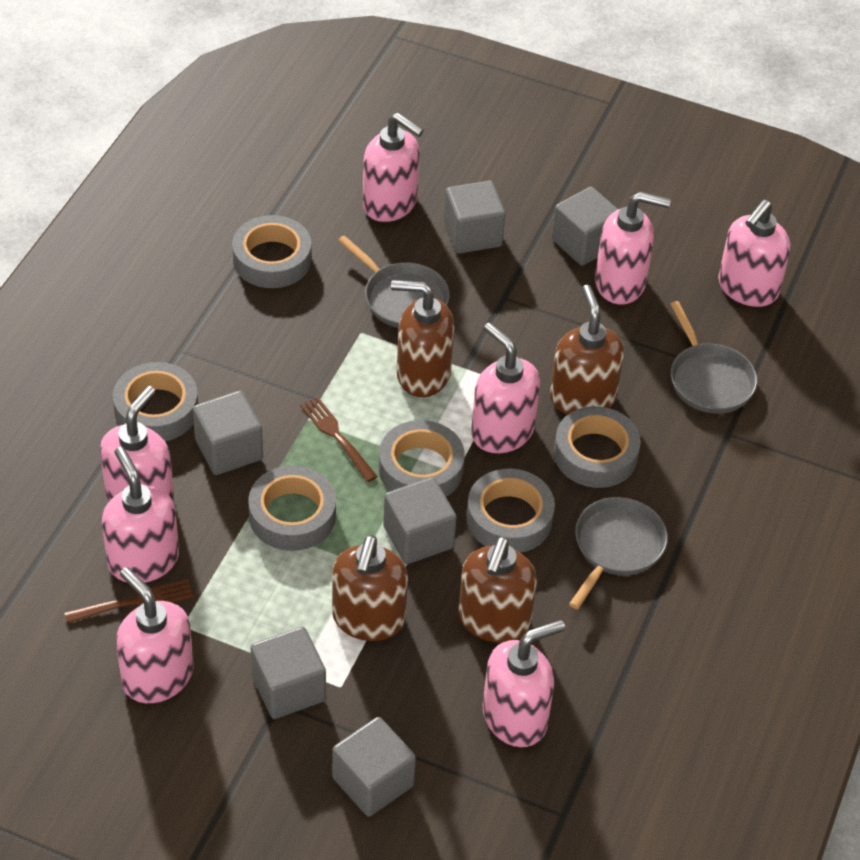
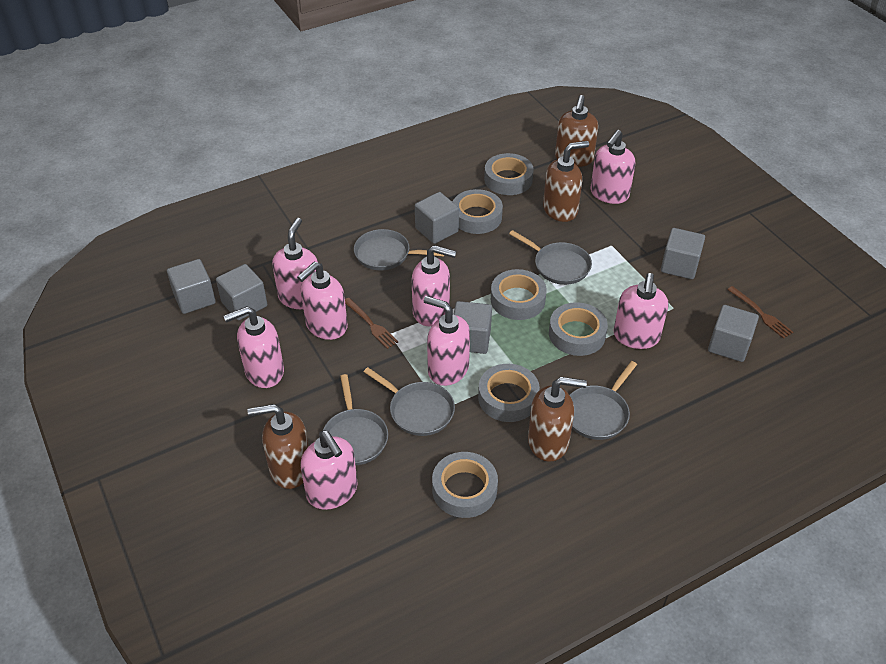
grey pan: [338,235,450,328] [569,497,668,609] [670,301,757,414] = 3 -> [323,374,388,465] [354,229,444,270] [364,367,455,436] [509,230,592,285] [570,361,637,440] = 5

